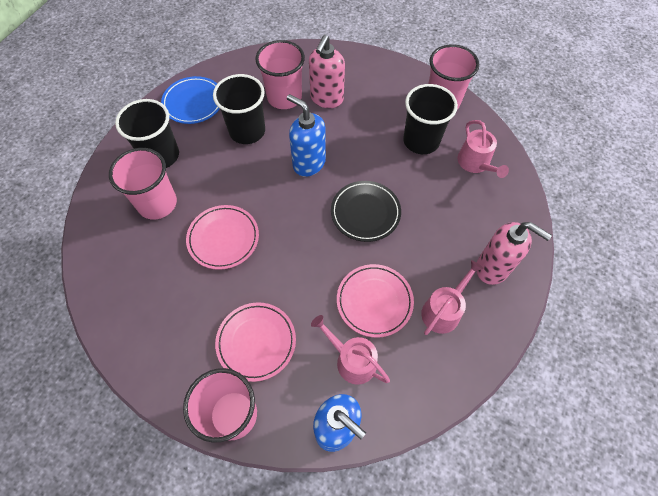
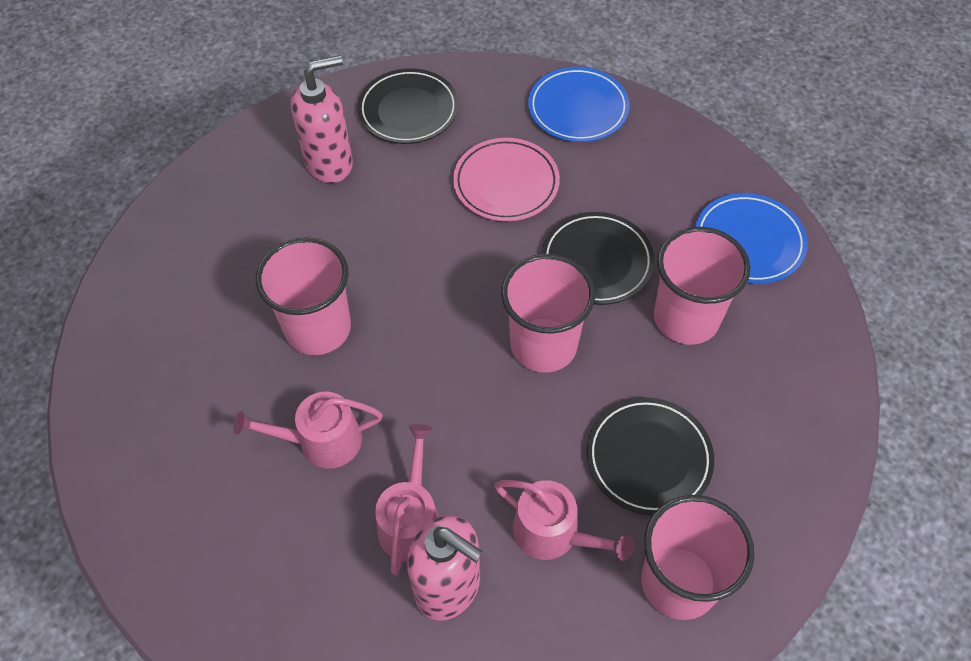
black cup: [115,99,179,168] [213,74,265,144] [403,84,458,154] = 3 -> none = 0
black plate: [331,181,401,242] = 1 -> [357,68,459,144] [542,212,654,305] [587,397,715,515] = 3
blue plate: [161,76,220,124] = 1 -> [528,67,630,142] [695,193,808,284] = 2
blue soap dispenser: [287,94,326,177] [313,394,366,452] = 2 -> none = 0
pink plate: [186,205,259,270] [215,303,296,382] [337,264,414,338] = 3 -> [453,138,560,221] = 1

